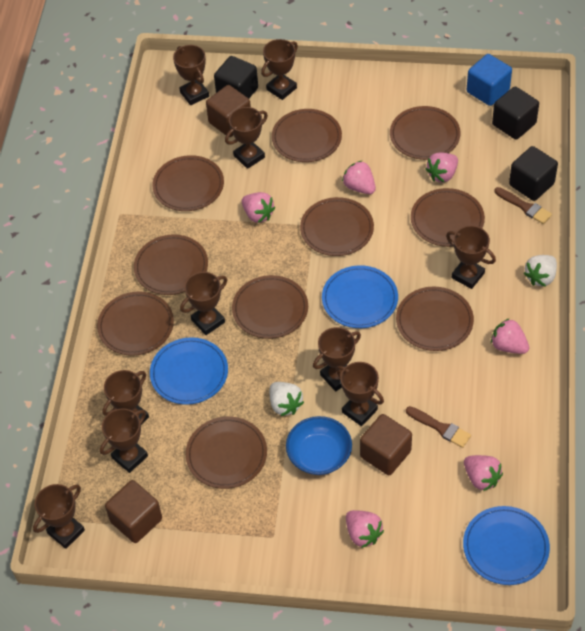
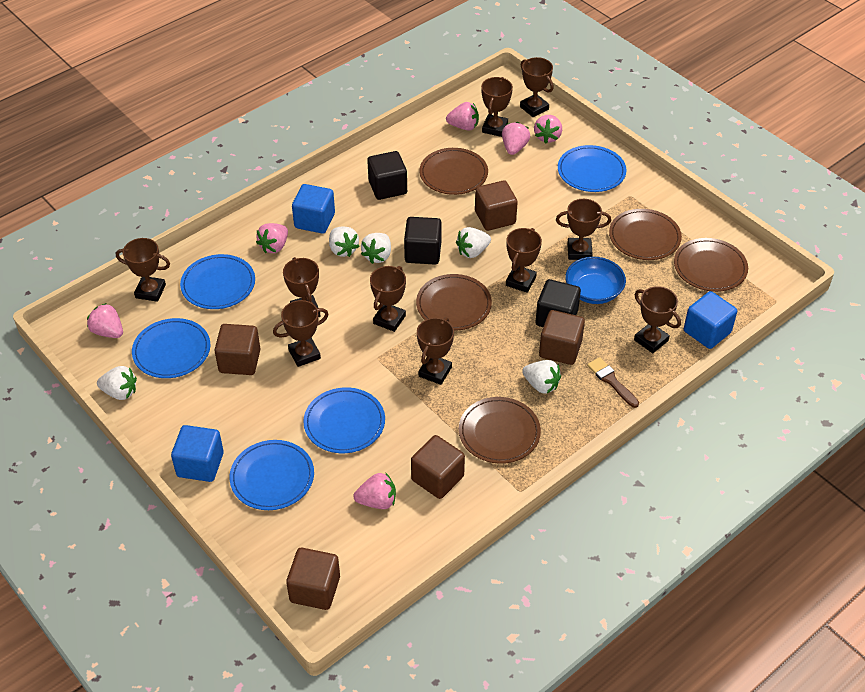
blue cube: [467,54,512,106] = 1 -> [171,425,224,482] [292,184,335,234] [684,291,737,349] = 3
blue plate: [150,337,228,405] [322,265,398,328] [463,506,550,585] = 3 -> [132,318,210,378] [180,254,255,309] [229,440,314,510] [303,387,385,453] [558,145,626,192] = 5
brown brush: [406,406,471,448] [494,187,552,224] = 2 -> [587,357,639,408] = 1
brown cube: [105,480,162,543] [206,85,251,137] [360,414,412,475] = 3 -> [214,324,260,375] [286,548,340,610] [411,435,465,499] [475,180,518,231] [539,310,585,365] = 5
brown plate: [97,291,174,356] [134,234,208,295] [152,155,224,211] [186,416,267,489] [232,275,308,339] [272,109,342,162] [300,197,374,256] [390,106,460,160] [396,287,474,351] [411,188,485,247] = 10 -> [416,274,492,331] [419,148,488,195] [459,397,541,464] [609,209,682,260] [674,238,748,292] = 5
white strawberry: [270,382,304,416] [523,255,557,287] = 2 -> [97,366,137,400] [329,226,360,257] [361,233,391,264] [456,227,491,258] [522,360,561,394] = 5

